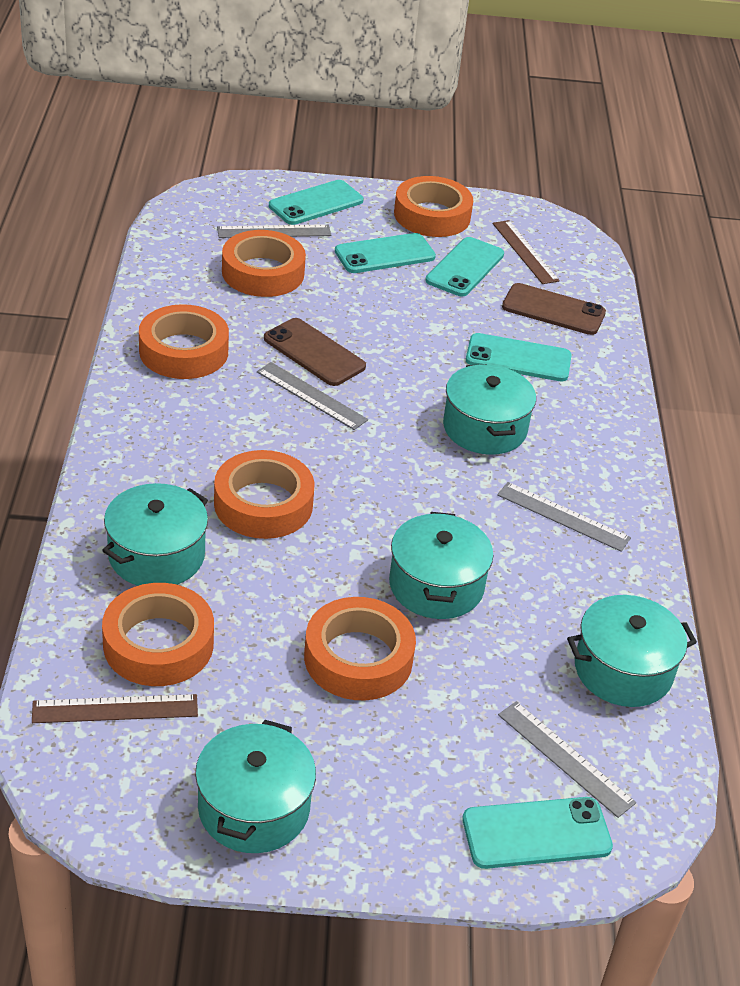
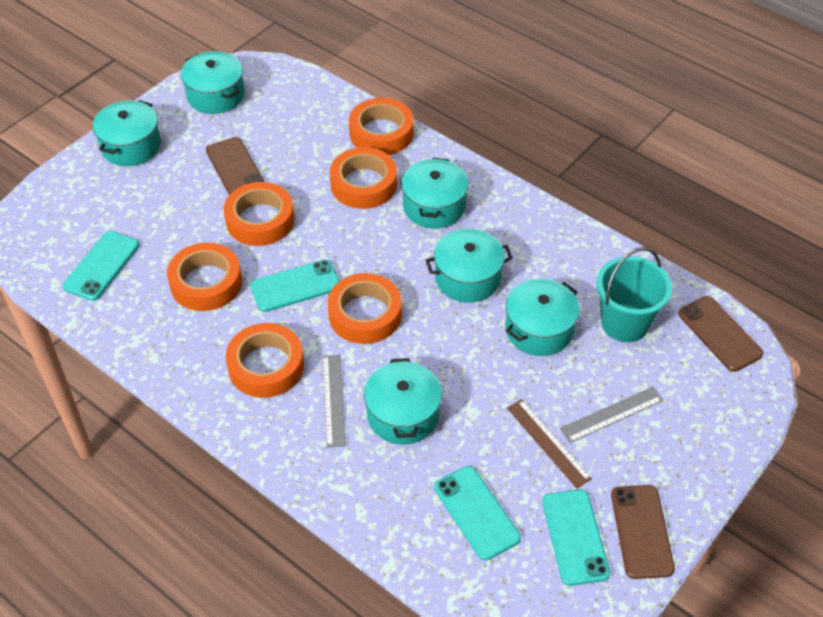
brown phone: [264,318,366,386] [502,283,606,335] = 2 -> [206,137,265,195] [611,485,675,579] [678,296,763,372] = 3
brown ruler: [32,694,198,723] [492,220,560,284] = 2 -> [507,399,592,488] = 1
grey ruler: [217,224,331,238] [257,362,368,430] [497,482,631,552] [498,701,636,818] = 4 -> [322,355,346,448] [560,387,663,443] = 2
turquoise bucket: none = 0 -> [597,247,672,342] = 1
turquoise phone: [269,180,364,225] [335,233,436,273] [425,237,504,296] [462,797,613,869] [466,333,572,381] = 5 -> [63,231,139,301] [250,260,340,312] [434,466,521,560] [542,489,610,586] = 4
turquoise pot: [102,483,208,586] [195,720,316,853] [389,512,494,619] [443,364,536,455] [567,595,697,707] = 5 -> [93,100,161,166] [181,51,245,114] [364,358,442,444] [401,158,469,229] [426,228,513,303] [505,279,579,356] = 6

